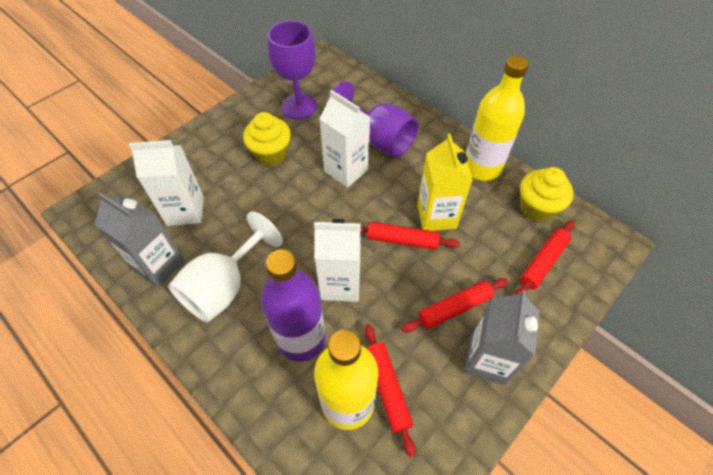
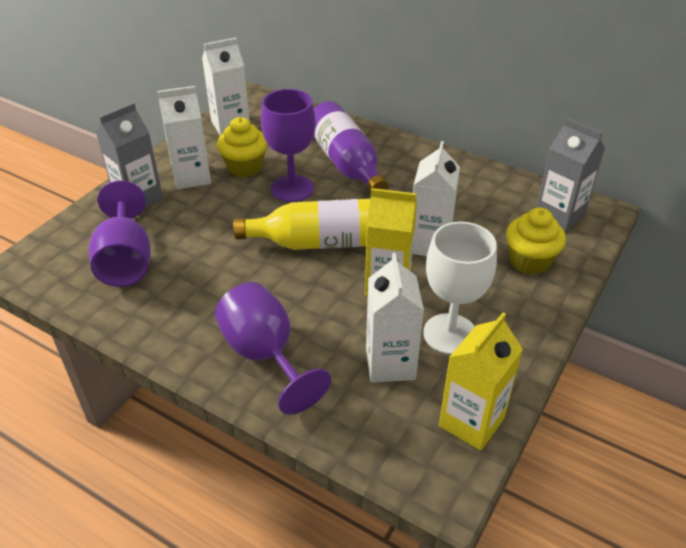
purple goblet: [267,21,317,119] [328,81,419,157] = 2 -> [89,180,151,287] [215,282,331,415] [261,89,316,202] = 3
red rolling pin: [361,222,460,250] [365,324,416,457] [402,278,508,332] [515,220,574,295] = 4 -> none = 0
white carton: [129,140,204,226] [314,219,361,302] [319,90,370,188] = 3 -> [157,86,211,189] [202,38,250,136] [366,253,424,383] [413,141,460,256] = 4
yellow bottle: [314,330,378,430] [466,55,529,181] = 2 -> [233,199,370,250] = 1
yellow carton: [417,133,473,231] = 1 -> [365,188,417,296] [439,312,523,451] = 2

